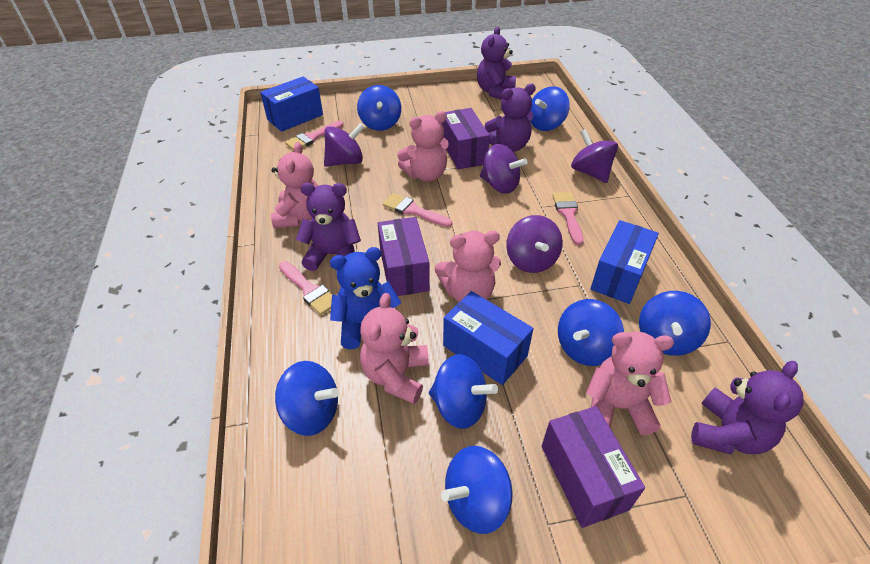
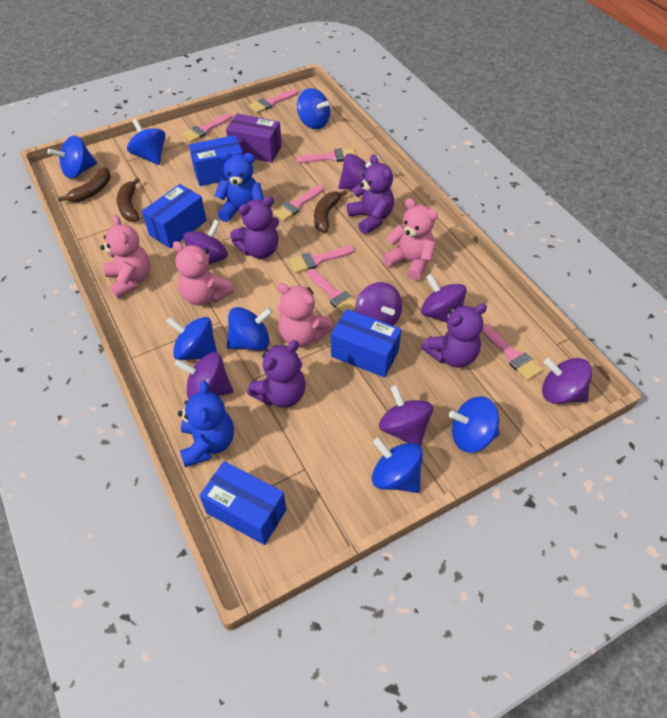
blue box: [260,76,323,132] [443,291,533,385] [590,220,659,304] = 3 -> [142,184,207,248] [189,135,243,186] [199,461,286,545] [331,309,402,377] = 4
blue teddy bear: [330,247,401,349] = 1 -> [178,381,234,467] [214,151,264,222] = 2
brown banana: none = 0 -> [58,167,111,202] [117,178,140,222] [314,190,347,233] = 3
pink brush: [279,261,332,315] [285,121,343,150] [383,193,452,227] [552,192,583,245] = 4 -> [182,113,232,142] [249,89,298,113] [272,185,323,221] [289,246,355,273] [297,148,355,163] [307,269,356,314] [482,325,542,381] = 7
pink teddy bear: [271,142,319,228] [360,293,429,404] [397,111,449,182] [435,231,501,302] [586,331,674,435] = 5 -> [100,215,151,299] [173,241,234,306] [277,283,333,347] [383,198,438,281] = 4
purple box: [378,217,430,296] [442,108,490,169] [542,406,645,528] = 3 -> [226,113,282,163] = 1
purple spinning top: [324,123,365,167] [480,144,527,194] [506,215,563,273] [571,129,618,183] = 4 -> [175,352,233,399] [183,220,228,265] [338,154,381,190] [355,282,402,326] [379,385,433,446] [421,274,467,322] [542,358,592,404] = 7

